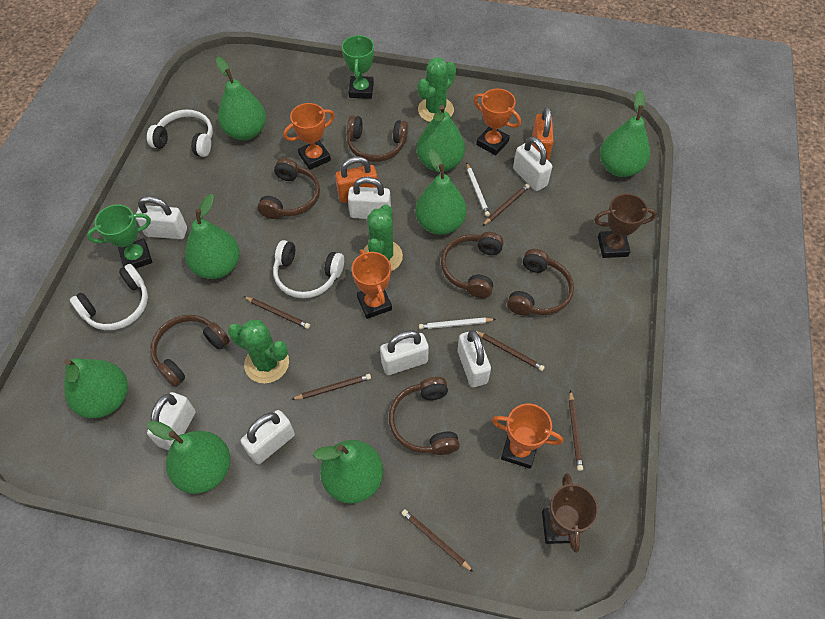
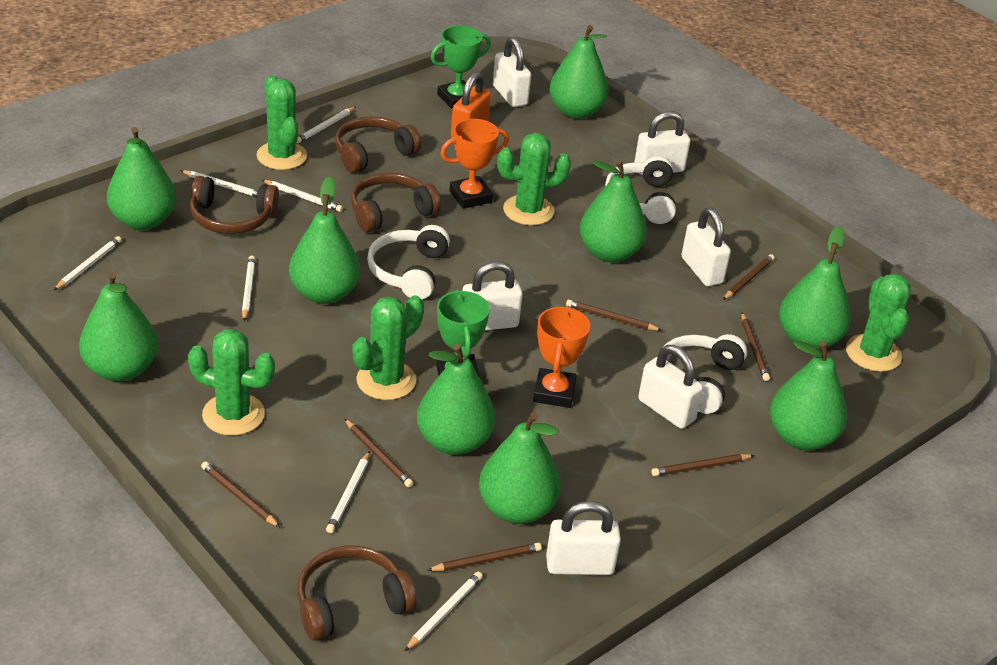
brown headphones: [150,315,230,387] [257,158,320,219] [347,115,408,162] [389,377,460,455] [441,232,504,298] [507,249,574,315] = 6 -> [190,176,279,234] [297,545,417,641] [335,116,421,173] [351,173,441,233] = 4
brown pencil: [243,296,310,329] [291,374,371,400] [401,509,474,572] [477,331,545,371] [482,184,530,226] [569,390,583,471] = 6 -> [201,461,280,527] [345,419,413,487] [427,543,542,571] [566,299,661,331] [651,454,754,476] [723,254,775,300] [741,313,770,381] = 7
brown trophy: [542,473,599,553] [594,194,657,258] = 2 -> none = 0
green cactus: [228,319,289,383] [364,204,403,271] [418,57,456,122] = 3 -> [188,329,275,436] [257,75,307,170] [352,295,424,400] [497,133,571,225] [846,273,911,372] = 5
green pear: [64,358,128,418] [147,421,230,494] [185,194,240,279] [216,57,266,140] [313,440,383,503] [415,149,467,235] [417,105,465,171] [600,90,650,177] = 8 -> [79,272,158,382] [107,127,177,230] [289,176,360,304] [417,344,495,455] [479,412,561,524] [549,25,609,119] [580,160,647,262] [770,341,847,450] [779,226,851,350] = 9
orange padlock: [335,156,378,203] [532,107,554,161] = 2 -> [451,72,491,138] = 1
orange trophy: [283,103,335,170] [352,249,392,319] [474,89,521,155] [492,404,563,469] = 4 -> [440,119,509,209] [533,306,590,408] = 2
white padlock: [136,196,187,239] [147,392,196,451] [241,410,295,464] [348,177,391,219] [380,330,429,375] [458,330,491,387] [513,136,552,191] = 7 -> [463,261,523,330] [493,37,531,107] [546,501,621,575] [634,111,690,175] [638,345,703,429] [681,208,731,286] = 6
white pencil: [419,317,496,330] [466,163,490,217] = 2 -> [54,236,122,290] [180,170,258,197] [242,256,255,321] [262,180,343,212] [297,107,356,143] [326,451,370,533] [405,571,483,651] = 7

